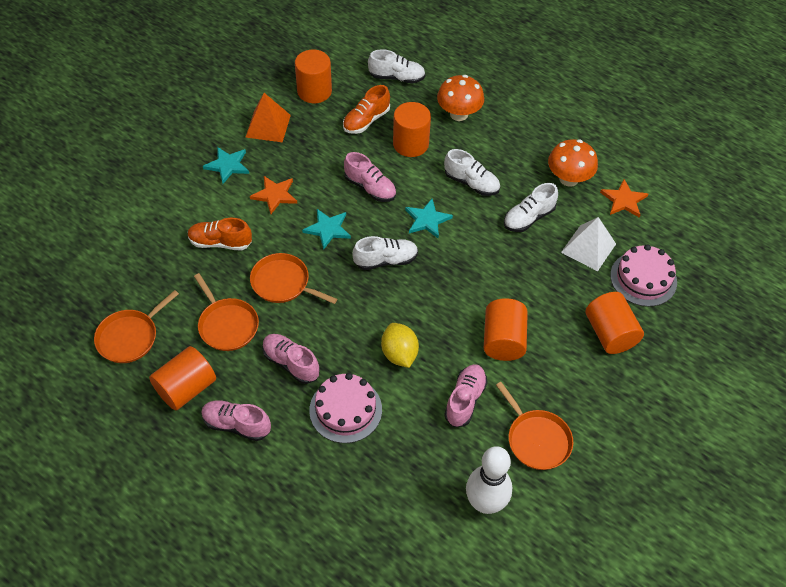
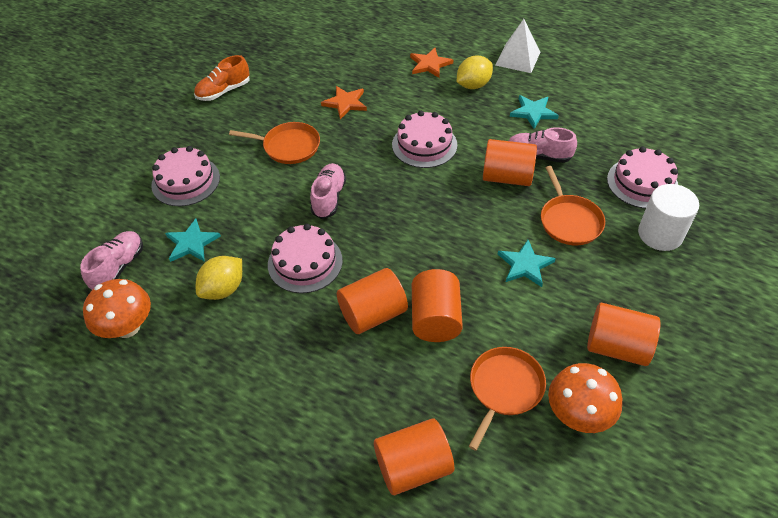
orange pan: [94,290,179,363] [194,273,259,351] [250,253,337,304] [496,382,573,470] = 4 -> [229,122,320,164] [469,347,546,451] [541,166,605,245] = 3
orange pyramid: [245,93,291,142] = 1 -> none = 0
orange shoe: [188,218,252,251] [343,85,390,134] = 2 -> [194,55,250,101] = 1
pink cake: [309,373,382,443] [610,244,677,307] = 2 -> [151,146,220,206] [268,224,343,293] [392,111,457,168] [607,147,678,209] = 4
pink shoe: [201,400,271,441] [262,334,320,384] [344,152,396,202] [444,364,488,427] = 4 -> [80,231,143,290] [310,163,346,219] [509,127,577,163] = 3
white bowling pin: [466,446,512,514] = 1 -> none = 0
white cylinder: none = 0 -> [638,184,699,251] = 1
white shoe: [353,236,418,270] [368,49,426,83] [444,149,500,196] [504,183,558,232] = 4 -> none = 0
yellow lemon: [381,323,419,368] = 1 -> [196,256,242,300] [457,55,493,89] = 2

